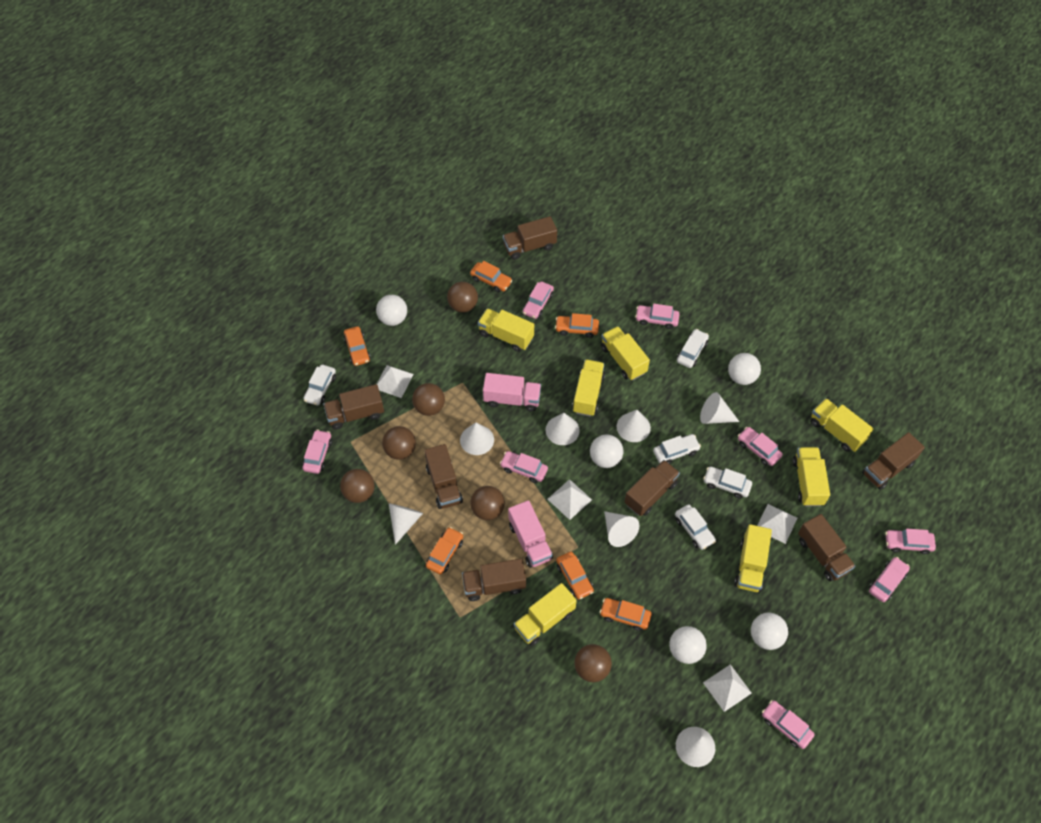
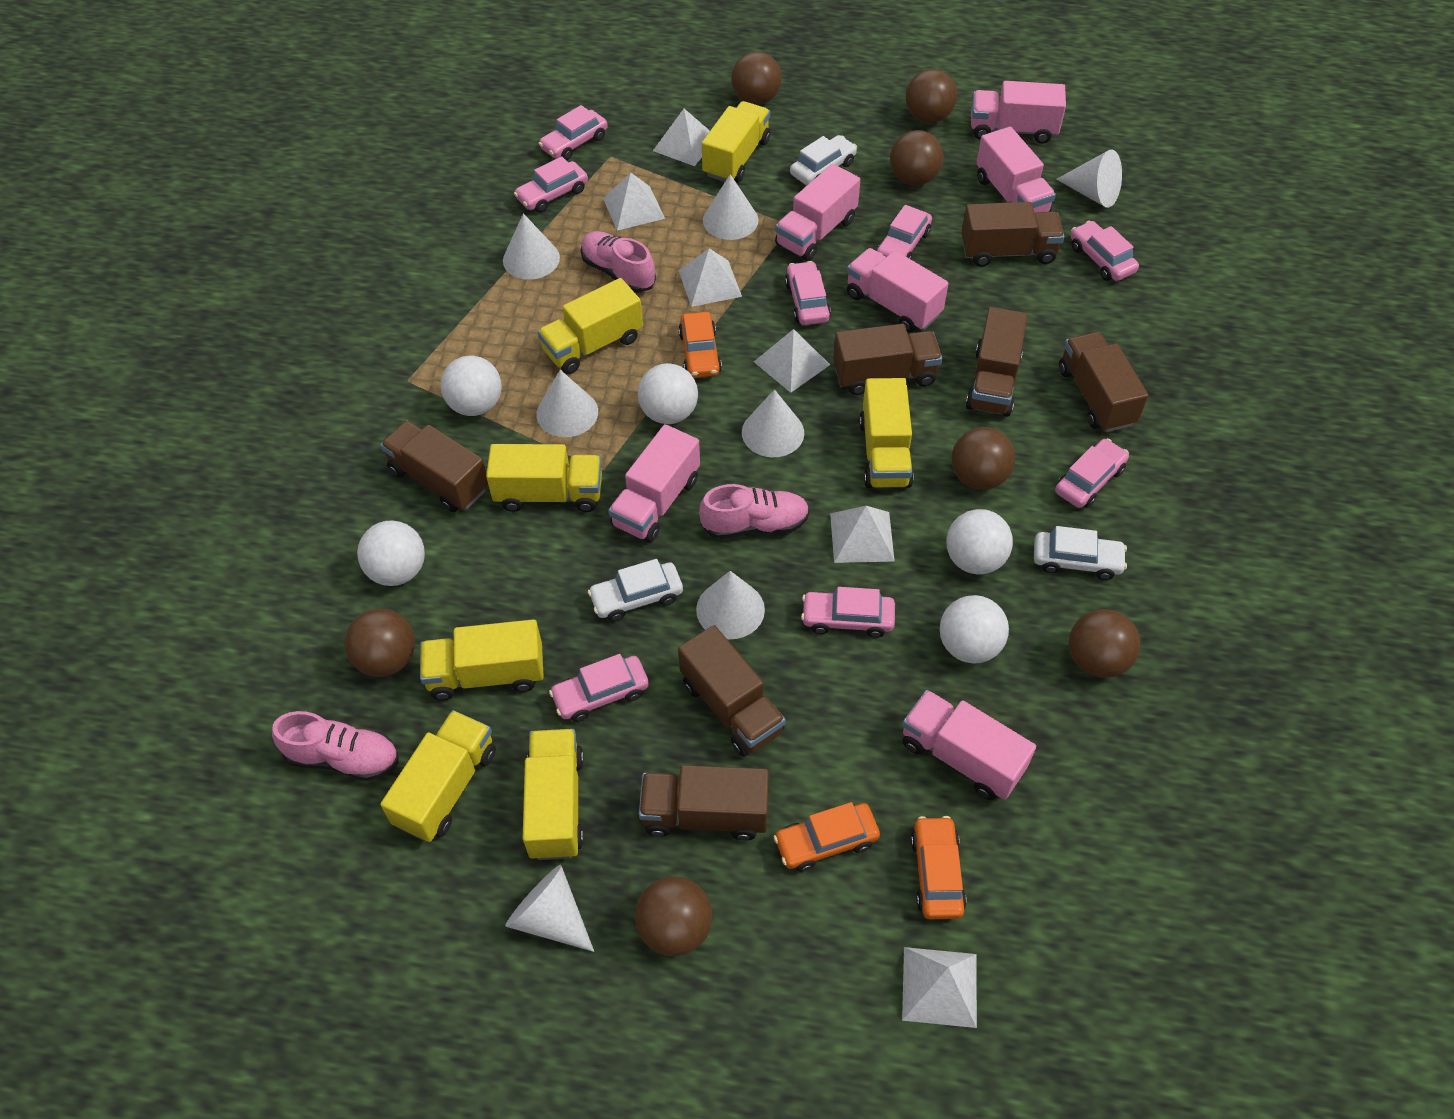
brown ball: [340,469,375,503] [382,426,416,460] [412,383,445,416] [447,282,478,313] [470,486,505,520] [574,644,612,682] = 6 -> [344,609,415,677] [635,876,712,956] [731,52,782,105] [890,130,943,186] [906,69,957,123] [952,427,1015,490] [1069,609,1140,678] = 7
orange car: [344,326,370,366] [426,527,463,575] [470,261,512,293] [555,313,599,338] [556,552,594,600] [599,598,652,631] = 6 -> [678,312,722,378] [774,802,880,872] [911,816,967,919] = 3
pink shoe: none = 0 -> [272,711,399,781] [581,231,656,293] [699,484,810,539] = 3
pink truck: [483,373,541,412] [508,500,553,568] = 2 -> [608,424,700,542] [775,164,861,261] [847,248,949,333] [902,690,1036,800] [971,81,1066,144] [976,127,1056,213] = 6
white car: [303,365,336,405] [653,434,701,464] [675,504,716,550] [677,329,709,368] [703,466,752,499] = 5 -> [588,559,683,621] [790,135,857,185] [1034,526,1127,580] = 3
white pyramid: [377,365,414,398] [547,479,592,520] [703,664,752,712] [757,504,797,544] = 4 -> [603,173,665,231] [653,109,710,166] [678,248,742,307] [754,329,830,393] [830,506,895,563] [902,947,977,1028] = 6

